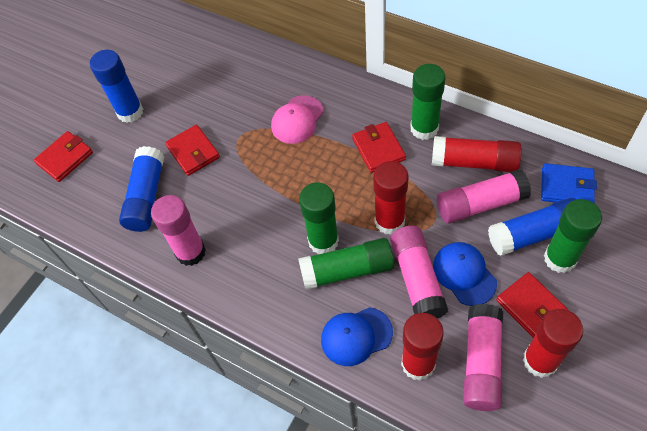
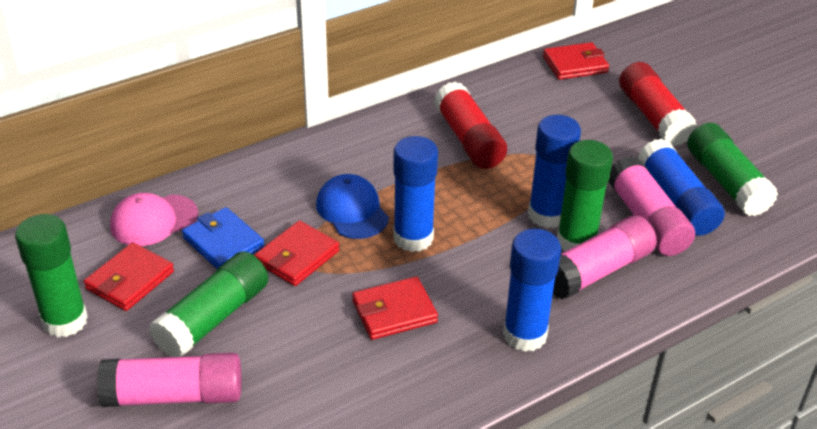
blue cap: [321,307,393,366] [433,242,497,306] = 2 -> [316,174,389,239] = 1
blue glue stick: [90,50,143,123] [119,146,164,232] [488,198,577,256] = 3 -> [393,136,438,252] [503,229,561,352] [528,115,581,228] [638,138,725,236] = 4
pink glue stick: [151,195,206,266] [390,226,448,318] [437,169,531,223] [463,304,503,411] = 4 -> [97,353,241,407] [553,215,657,299] [608,156,695,256] = 3
red glue stick: [373,161,408,235] [401,313,444,381] [432,136,522,172] [523,309,583,378] = 4 -> [434,82,507,169] [619,62,697,146] = 2

